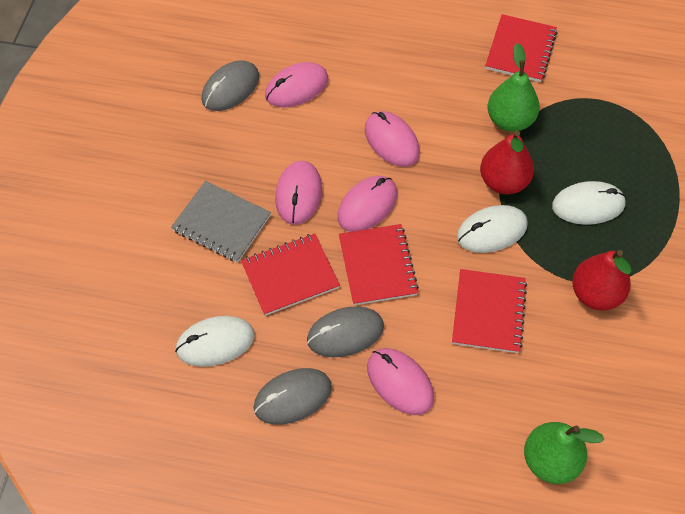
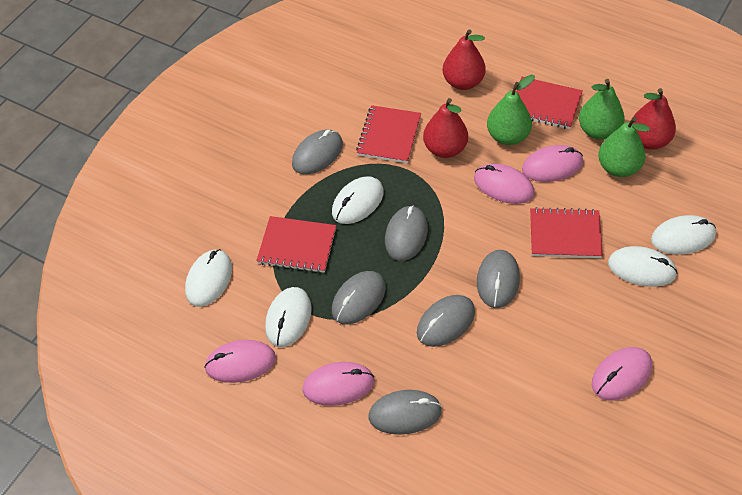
green pear: [488,43,540,132] [524,422,604,484] = 2 -> [487,75,535,145] [579,79,625,140] [598,117,650,177] = 3
grey mouse: [202,60,259,111] [254,368,332,425] [307,306,384,357] = 3 -> [292,130,343,174] [332,271,386,324] [368,390,442,435] [385,205,428,261] [417,295,475,347] [477,250,520,308] = 6
grey notebook: [171,181,271,262] = 1 -> none = 0
red pear: [480,131,534,194] [572,250,631,311] = 2 -> [423,98,468,158] [443,29,486,90] [632,88,676,150] = 3
white mouse: [175,316,255,367] [457,205,528,253] [552,181,626,225] = 3 -> [185,249,232,307] [265,287,312,347] [332,176,384,224] [608,246,678,287] [651,215,716,255] = 5

